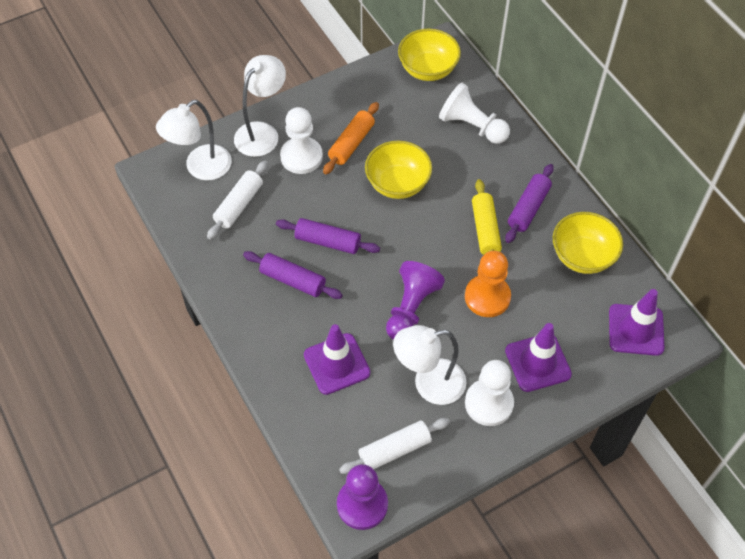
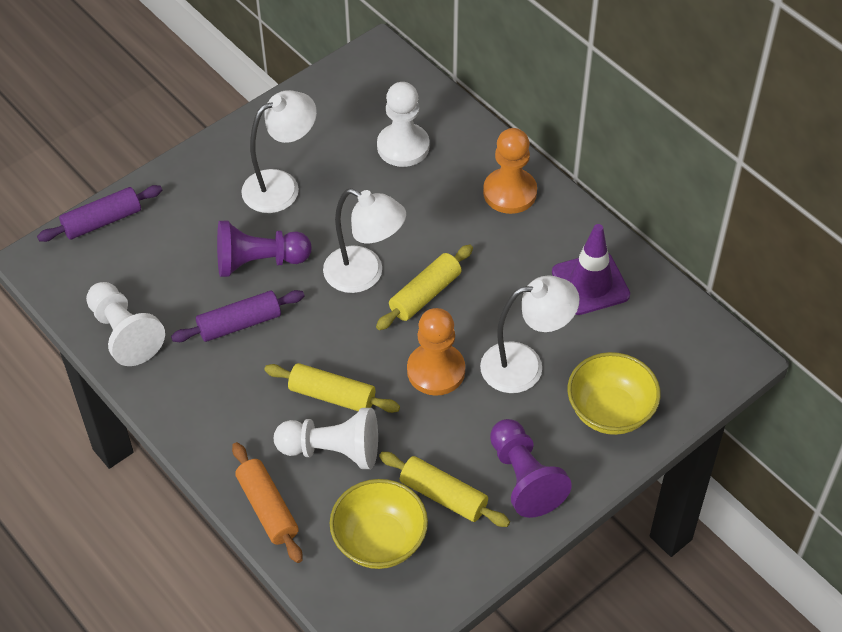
orange pawn: [465,251,511,317] = 1 -> [407,308,465,396] [483,128,537,214] = 2
purple rolling pin: [243,251,343,299] [276,218,380,254] [505,164,554,243] = 3 -> [37,185,162,242] [171,290,304,342] = 2
purple traffic cone: [304,324,370,395] [505,323,572,392] [609,289,665,356] = 3 -> [552,224,630,315] = 1
white rolling pin: [207,161,268,240] [339,418,450,474] = 2 -> none = 0
yellow bowl: [365,141,432,199] [398,29,461,81] [553,212,623,274] = 3 -> [330,479,428,569] [568,352,661,435] = 2
yellow rolling pin: [472,179,502,255] = 1 -> [264,363,400,413] [376,245,473,330] [379,452,510,527] = 3

